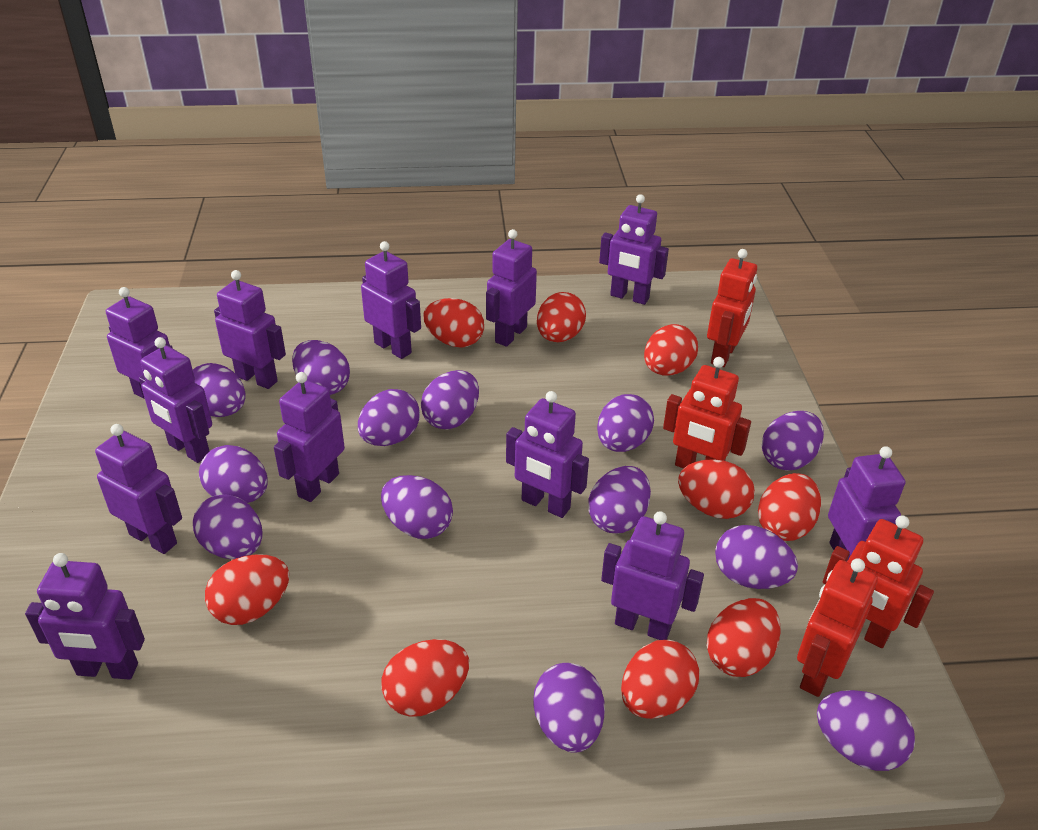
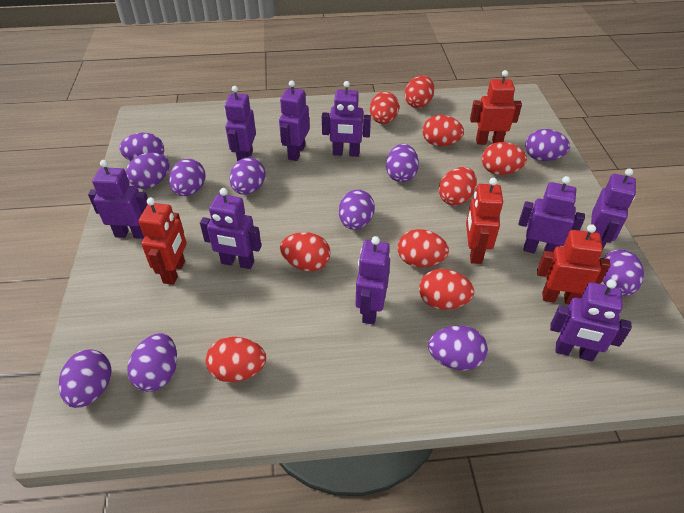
purple egg: [193,363,246,417] [193,494,263,559] [199,445,267,503] [292,340,350,395] [358,389,420,446] [381,475,453,539] [421,370,479,430] [533,663,605,753] [588,466,651,533] [597,394,654,452] [715,525,798,589] [762,411,824,471] [817,690,915,771] = 13 -> [59,349,111,408] [119,133,164,161] [126,153,169,189] [127,333,177,392] [169,159,206,196] [230,157,266,195] [339,190,375,230] [386,144,419,182] [428,325,488,370] [525,129,570,161] [602,249,644,296] = 11
purple robot: [25,553,145,680] [95,424,182,554] [106,287,172,399] [139,337,212,463] [214,270,286,389] [274,372,345,502] [361,241,421,359] [486,229,537,347] [506,391,589,518] [599,194,669,305] [601,511,704,640] [828,446,905,561] = 12 -> [88,160,148,239] [200,188,261,269] [225,86,256,162] [279,80,310,161] [322,81,371,157] [356,236,390,325] [518,176,585,253] [550,279,631,362] [591,168,636,249] = 9

